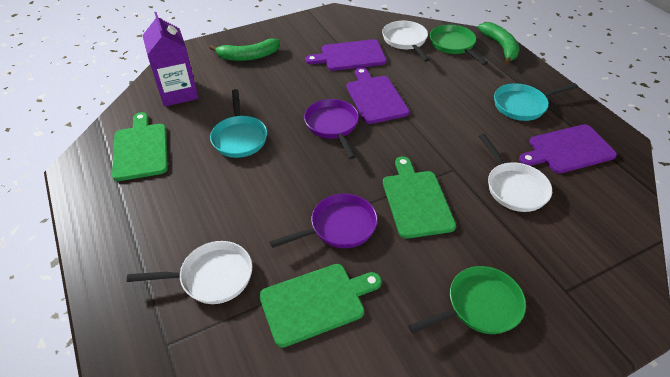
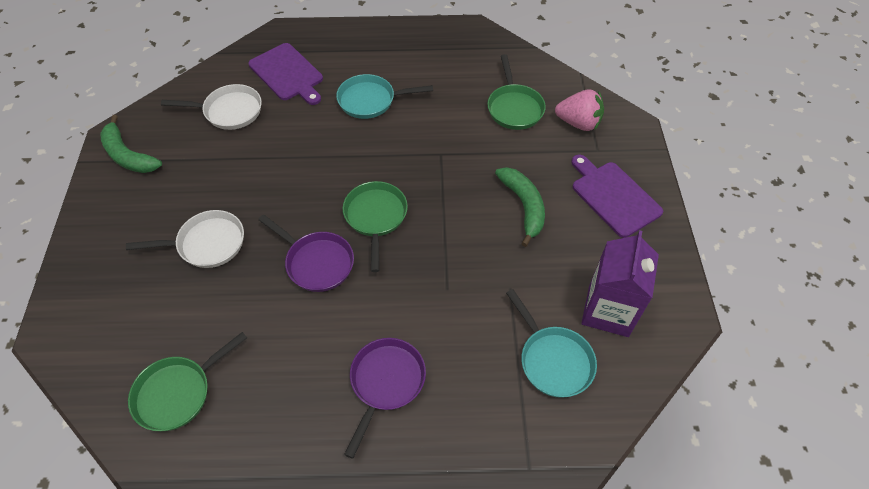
green cutting board: [112,112,168,181] [259,264,382,348] [383,157,456,239] = 3 -> none = 0
green pan: [408,266,526,334] [430,25,488,65] = 2 -> [128,332,247,431] [343,181,408,272] [487,54,546,130] = 3
pink strawberry: none = 0 -> [555,89,604,131] = 1
purple cutting board: [306,39,387,71] [346,67,409,124] [519,124,617,173] = 3 -> [248,43,323,105] [571,155,663,238] = 2
white pan: [127,241,252,304] [382,21,430,62] [479,134,552,212] = 3 -> [126,210,244,268] [161,84,262,130] = 2

